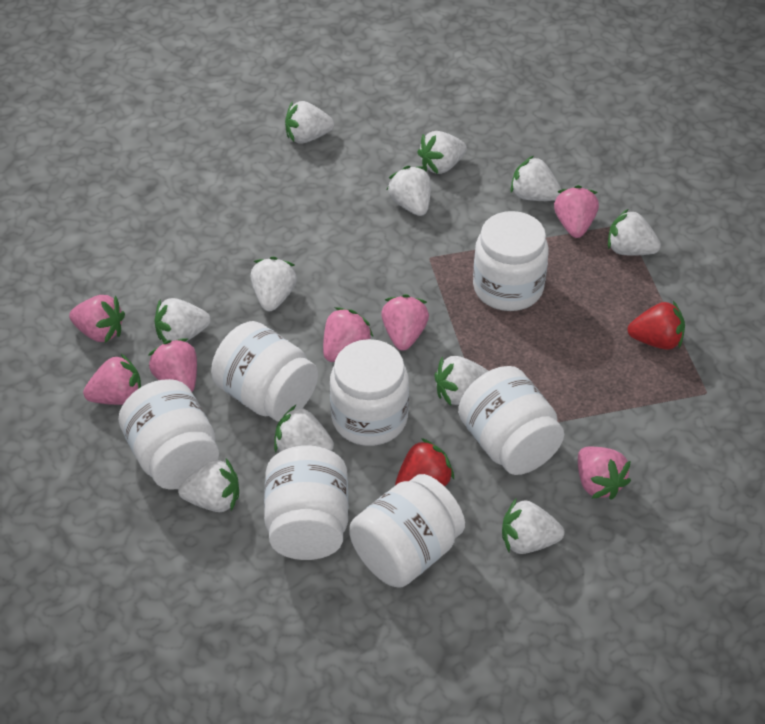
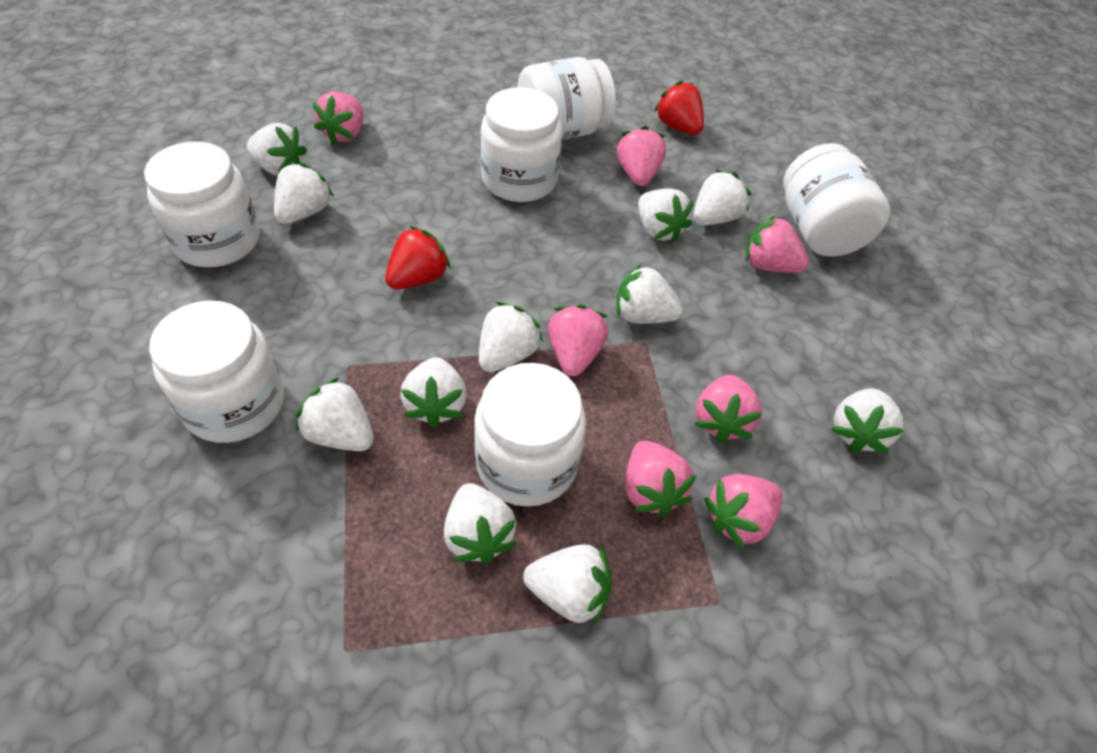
white jar: [119,379,219,490] [211,321,318,422] [264,445,348,560] [330,339,409,446] [349,474,465,587] [458,366,564,475] [473,211,549,311] = 7 -> [144,141,260,267] [149,300,284,443] [474,363,586,507] [480,87,562,202] [518,57,616,141] [783,143,890,257] = 6

